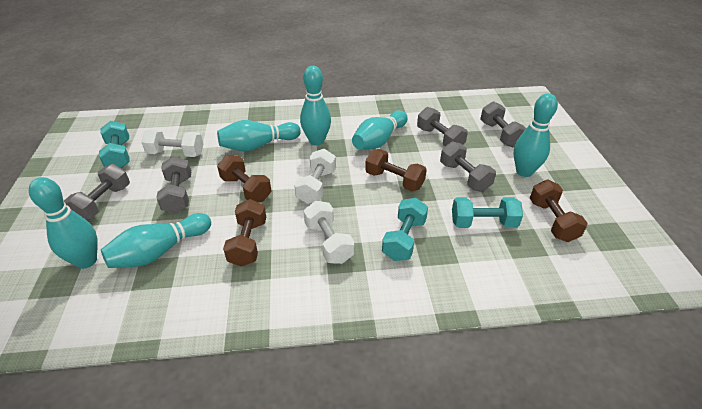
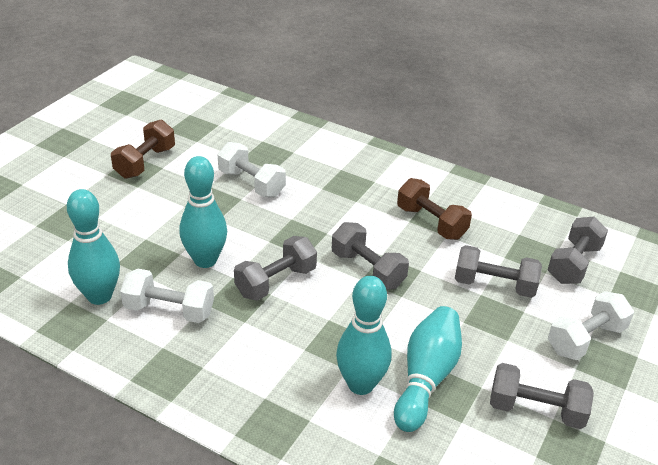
brown dumbbell: [217,155,271,202] [223,199,266,267] [365,149,427,191] [530,180,588,242] = 4 -> [111,120,175,179] [397,178,472,240] = 2
turquoise bowling pin: [29,177,98,269] [101,213,211,268] [217,120,301,151] [300,66,331,146] [352,110,408,149] [514,93,558,177] = 6 -> [67,189,120,305] [179,156,227,268] [336,276,391,395] [394,306,462,432] = 4
turquoise dumbbell: [99,121,129,168] [382,198,428,261] [452,197,523,228] = 3 -> none = 0

